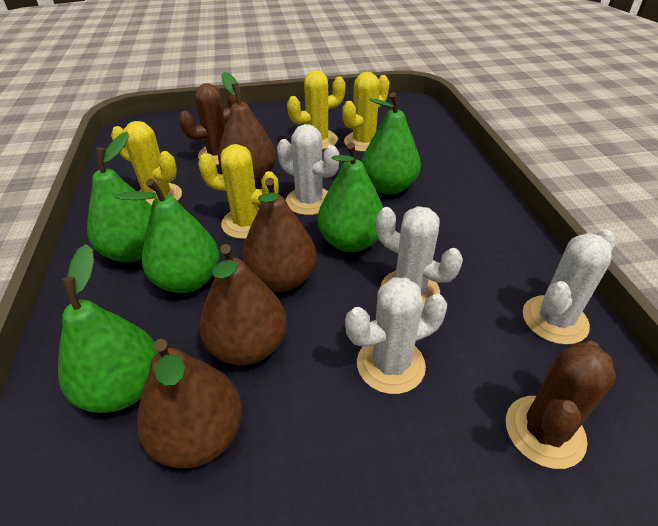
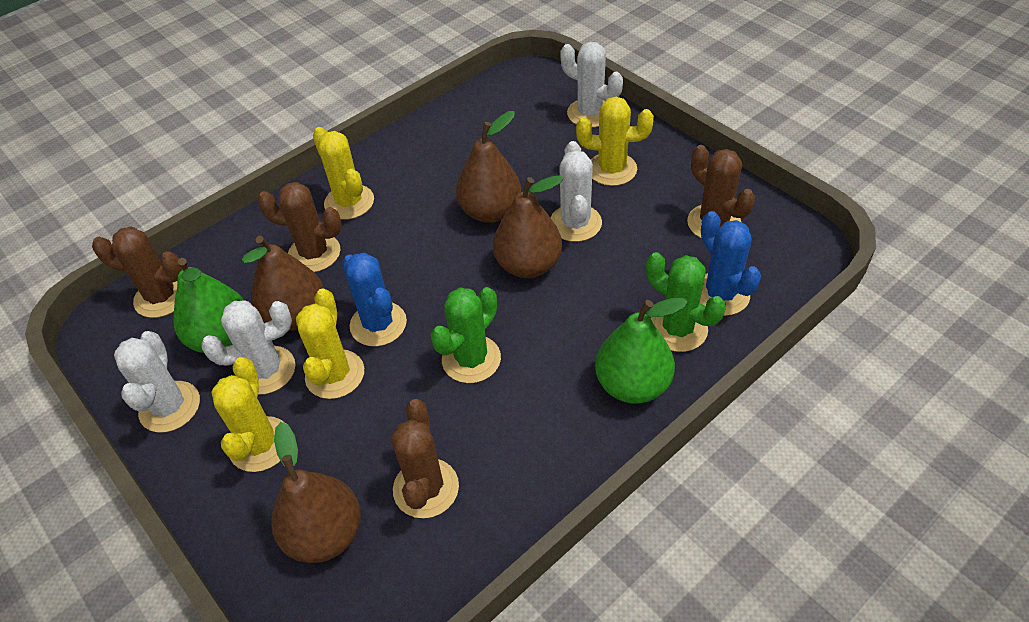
blue cactus: none = 0 -> [342,252,407,346] [700,211,761,316] = 2
brown cactus: [179,83,242,165] [506,341,616,469] = 2 -> [92,227,183,318] [257,182,342,272] [391,399,459,518] [687,145,755,238] = 4
green cactus: none = 0 -> [430,287,501,383] [646,252,726,352] = 2
green pear: [58,244,158,413] [87,132,152,262] [116,178,219,293] [318,142,383,252] [362,92,421,194] = 5 -> [173,258,244,353] [595,298,688,404] = 2

